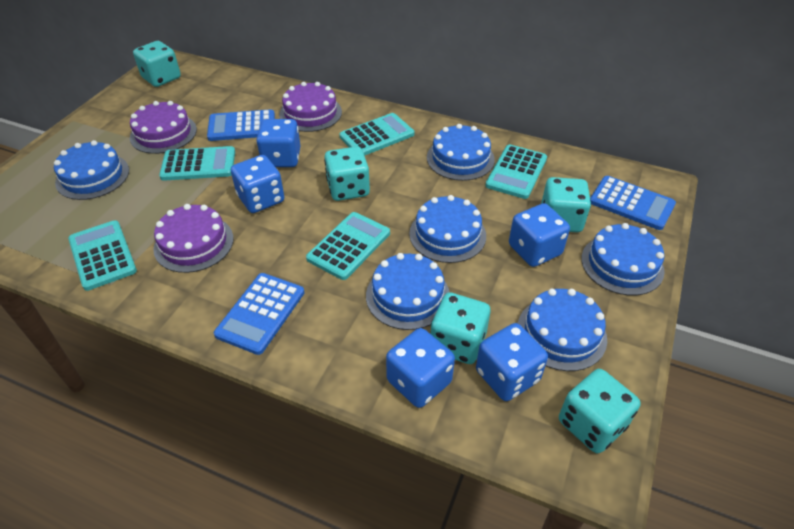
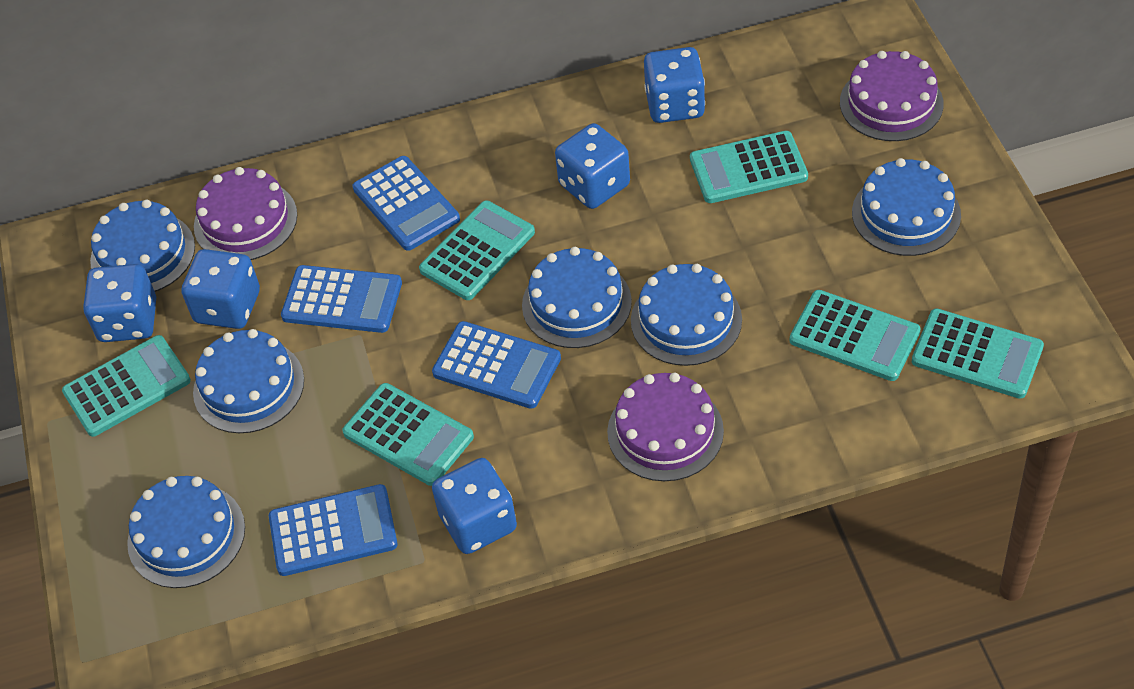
blue calculator: [207,109,275,141] [214,273,304,355] [590,176,676,230] = 3 -> [269,484,398,576] [281,265,402,333] [352,156,460,251] [432,321,561,409] = 4
turquoise calculator: [68,220,137,291] [159,146,235,181] [306,212,390,280] [339,113,414,156] [485,144,547,199] = 5 -> [62,335,191,437] [342,383,474,486] [419,201,535,300] [690,131,808,203] [790,290,921,381] [912,308,1044,399] = 6
turquoise dice: [133,41,181,87] [324,146,370,201] [430,292,491,364] [541,177,591,232] [559,369,641,453] = 5 -> none = 0

